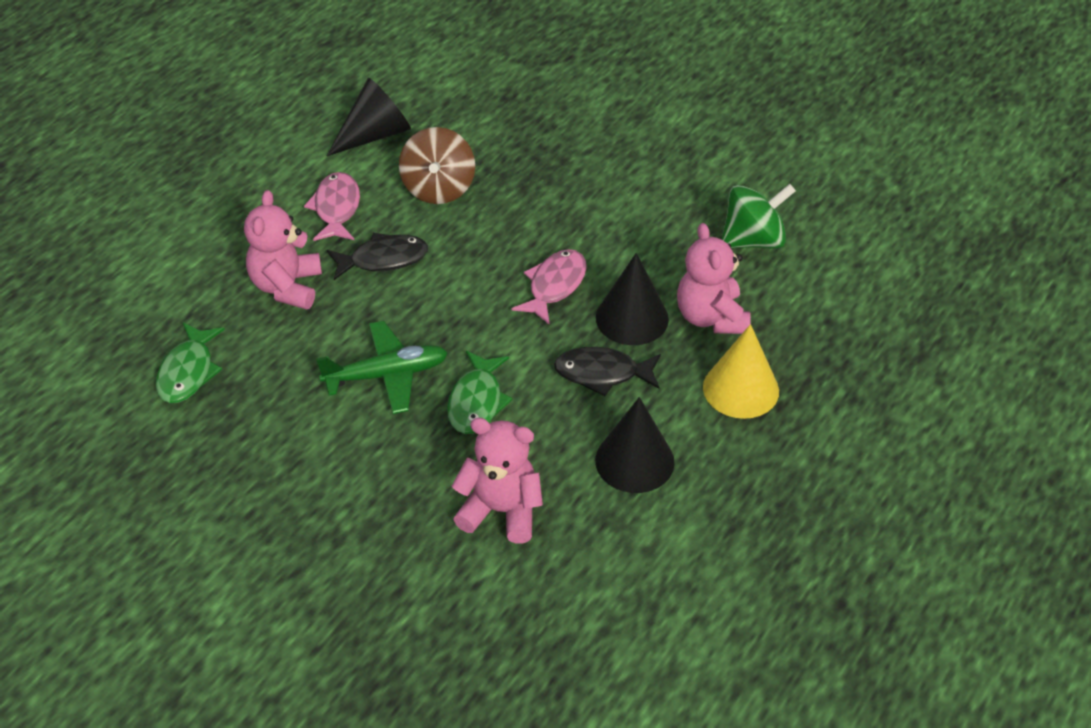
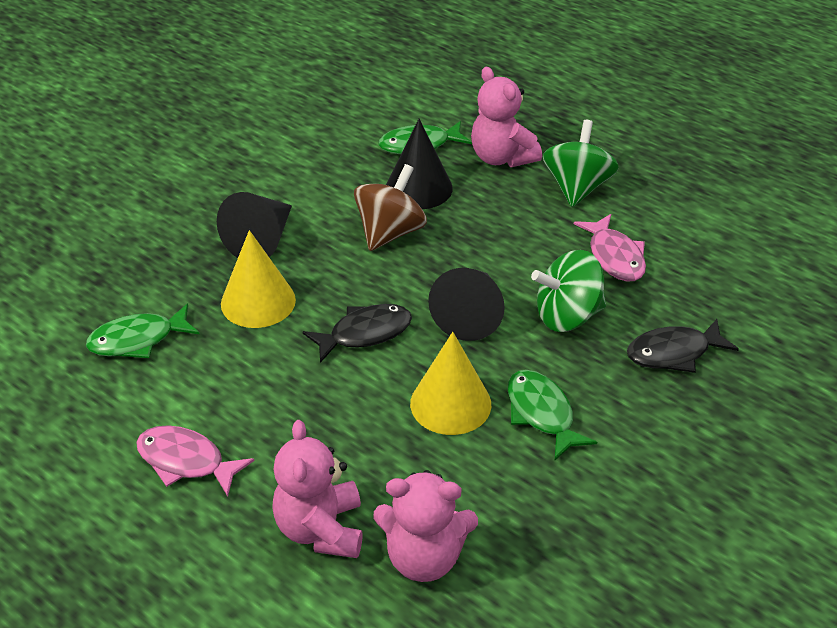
green fish: [156,323,225,403] [447,351,512,434] = 2 -> [86,304,200,358] [379,121,472,154] [508,370,597,461] = 3
green plane: [316,321,448,414] = 1 -> none = 0
green spinning top: [722,184,796,248] = 1 -> [531,250,606,332] [543,120,619,207] = 2
yellow cone: [703,324,779,419] = 1 -> [221,230,296,328] [410,332,491,435] = 2

